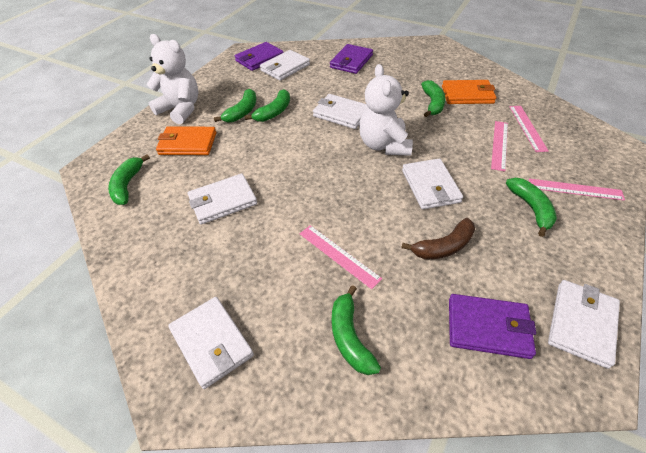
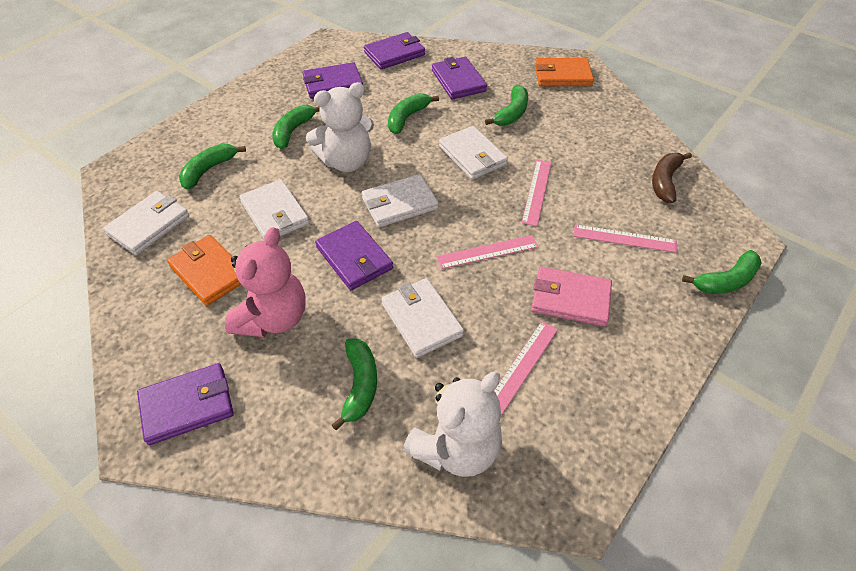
pink teddy bear: none = 0 -> [225,227,306,337] = 1
pink wallet: none = 0 -> [531,267,612,326] = 1
purple wallet: [235,42,284,71] [330,44,373,74] [449,294,536,359] = 3 -> [137,363,234,445] [303,62,363,99] [315,221,393,290] [364,32,425,69] [432,57,487,99] = 5
white wallet: [168,297,254,389] [188,174,257,224] [260,50,310,81] [313,94,368,129] [402,159,463,209] [548,280,620,369] = 6 -> [103,191,189,255] [239,179,309,239] [362,174,438,227] [381,278,464,358] [439,126,508,180] = 5

